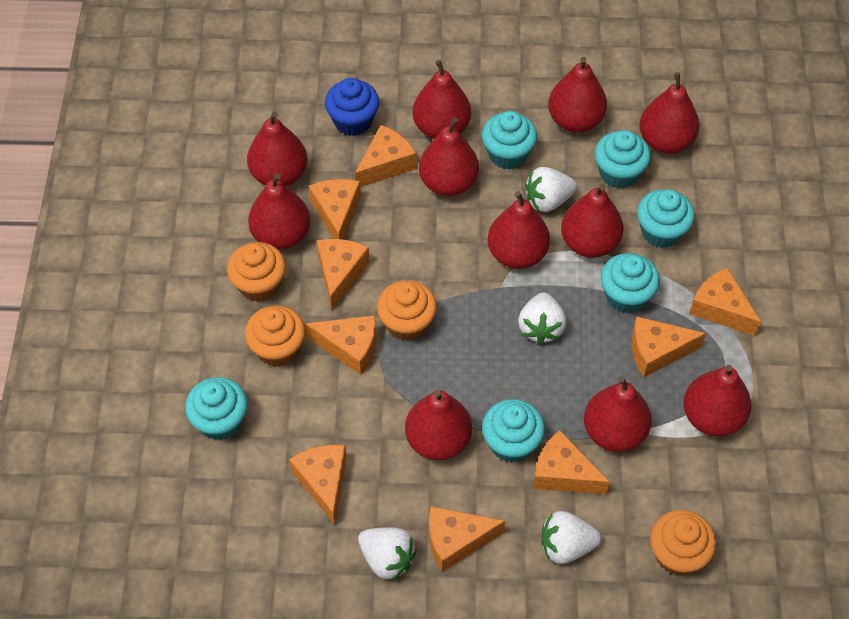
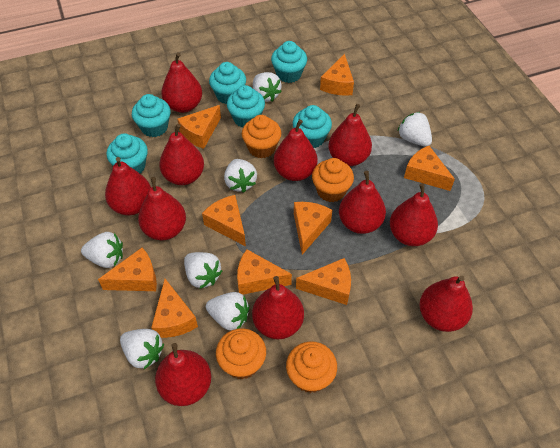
blue cupcake: [325,78,379,136] = 1 -> none = 0
white strawberry: [358,527,417,581] [518,292,566,344] [525,167,577,212] [541,511,602,564] = 4 -> [81,232,123,268] [120,329,164,369] [184,252,222,289] [206,292,250,331] [224,159,257,193] [253,72,282,102] [398,112,432,147] = 7

